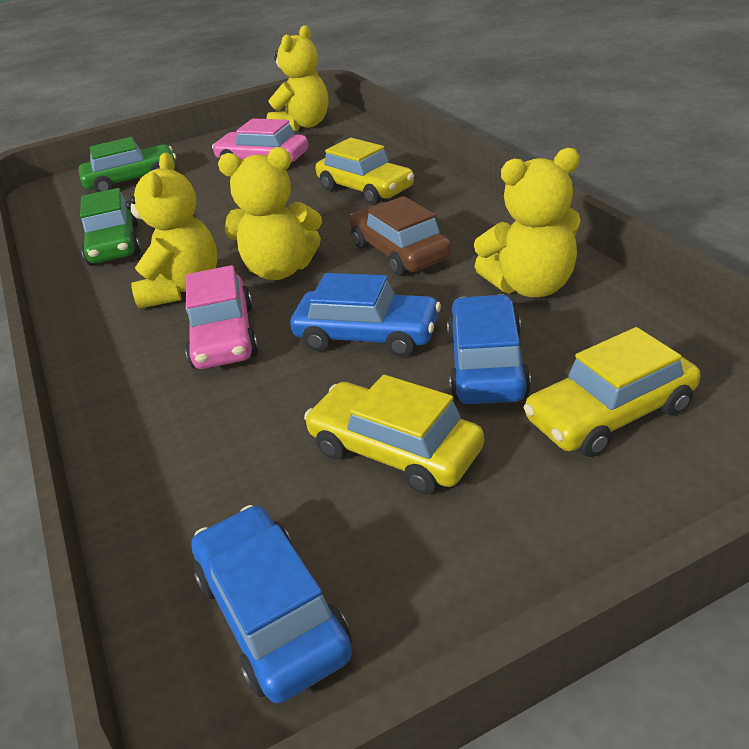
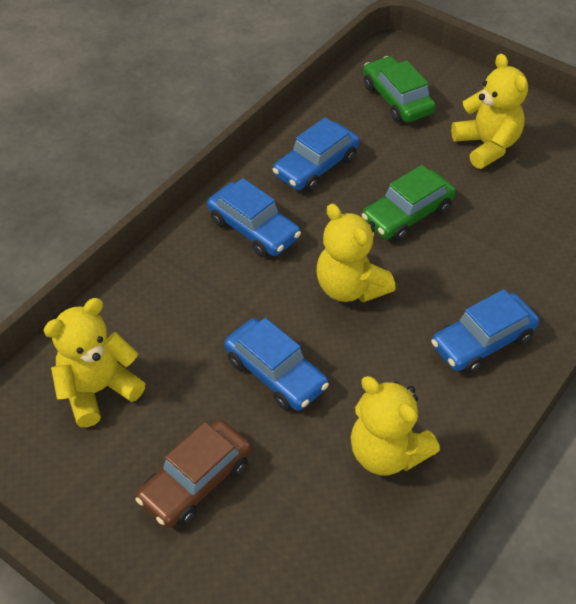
blue car: [191,505,352,703] [290,273,441,357] [447,294,531,404] = 3 -> [207,178,301,257] [224,318,329,411] [273,117,360,192] [431,289,539,374] = 4
pink car: [185,265,258,369] [212,119,308,162] = 2 -> none = 0
yellow car: [304,375,484,495] [316,138,414,205] [523,327,700,457] = 3 -> none = 0

